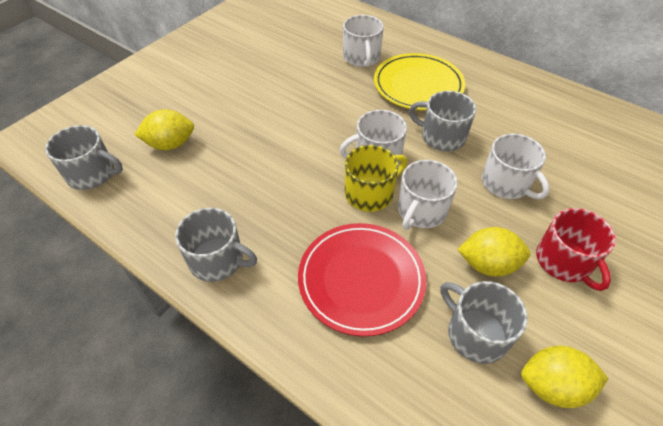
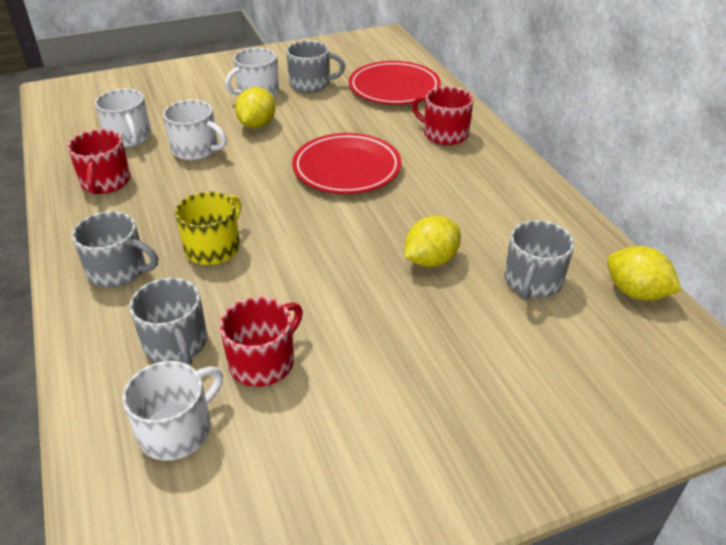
red mug: [536,208,616,291] = 1 -> [67,129,131,194] [219,297,303,387] [412,87,474,145] = 3
red plate: [298,223,426,337] = 1 -> [292,133,401,194] [349,61,441,105] = 2
yellow plate: [374,53,465,110] = 1 -> none = 0

